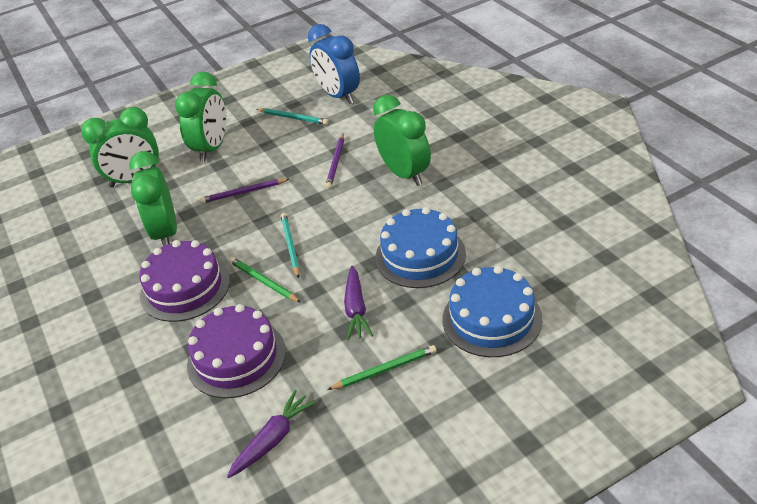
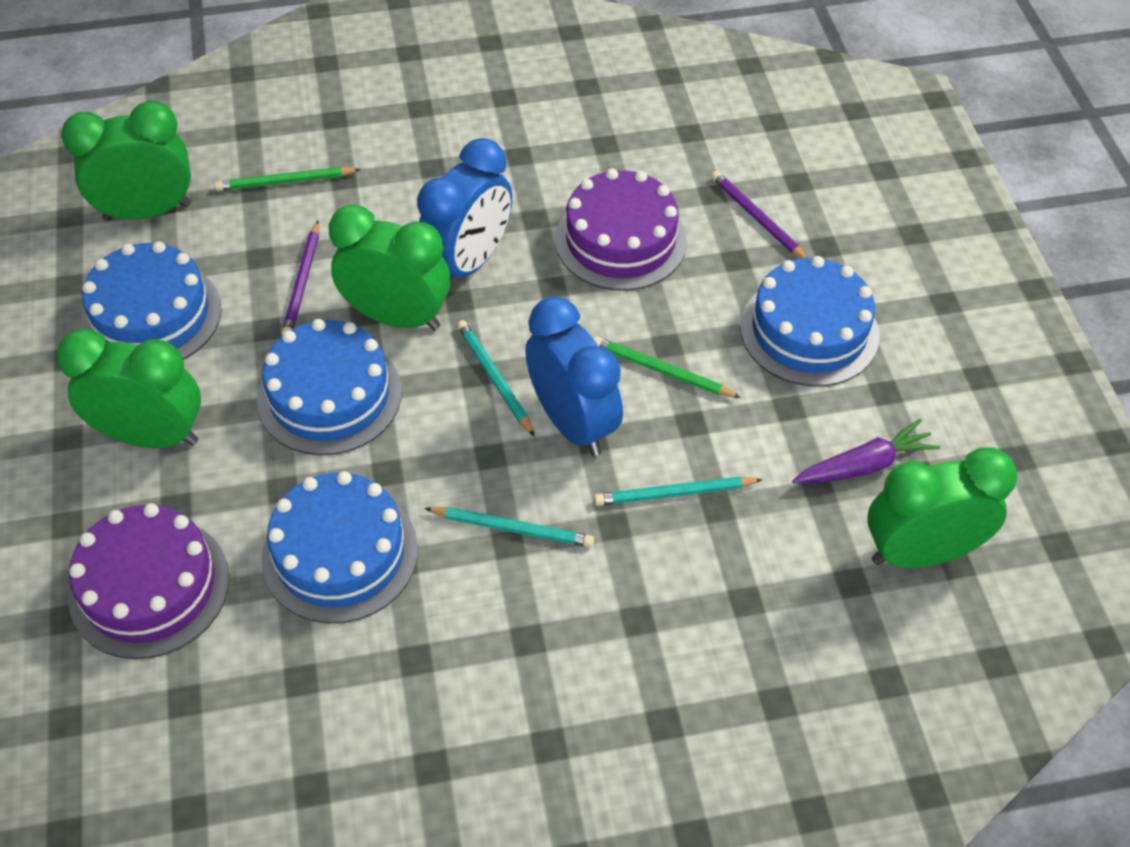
blue cake: [375,207,466,288] [443,266,543,357] = 2 -> [81,241,222,360] [257,319,402,455] [262,471,418,623] [740,256,879,386] = 4
blue clock: [308,24,360,104] = 1 -> [417,138,512,279] [525,297,623,456] = 2
purple carrot: [227,390,316,478] [344,266,373,340] = 2 -> [792,419,940,483] = 1
turquoise pencil: [257,108,328,125] [281,213,300,279] = 2 -> [424,507,594,547] [457,320,535,437] [594,476,763,506] = 3

